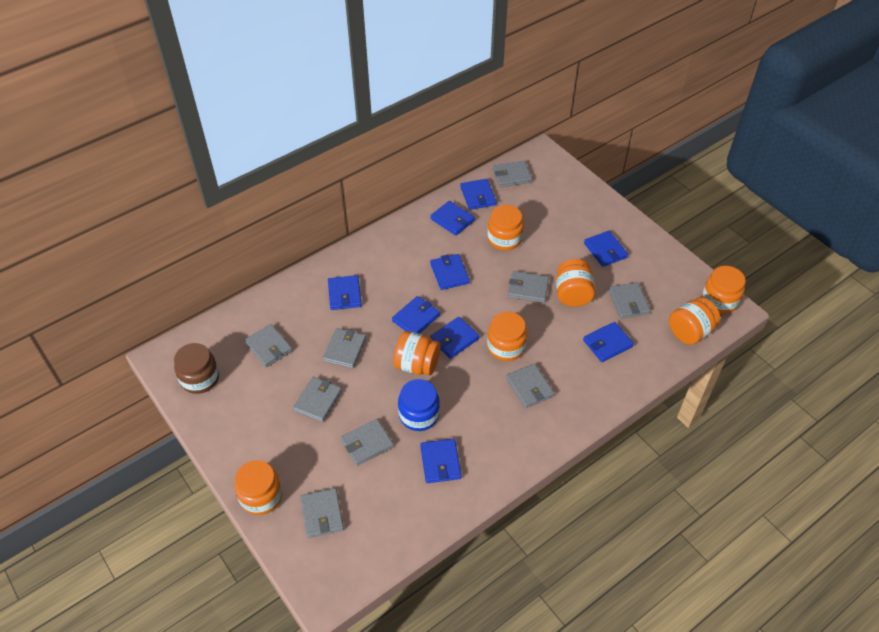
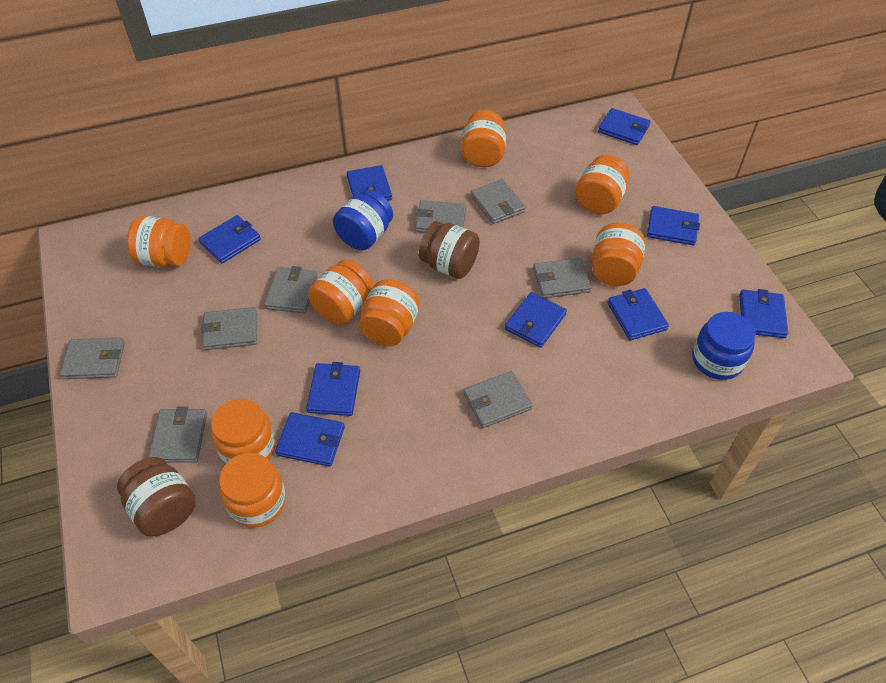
blue jar: [398,379,440,431] = 1 -> [333,189,393,250] [692,312,756,380] = 2
brown jar: [174,343,219,394] = 1 -> [117,457,196,536] [419,221,480,279] = 2
grey wallet: [244,324,293,367] [293,377,342,422] [300,488,344,538] [323,328,366,369] [340,419,394,466] [493,161,532,187] [506,363,554,408] [508,271,549,303] [608,282,650,319] = 9 -> [60,337,125,379] [148,406,207,463] [201,307,257,350] [264,266,317,313] [415,200,466,233] [463,371,533,428] [471,179,526,224] [533,258,591,298] = 8
orange jar: [235,460,282,515] [394,331,441,375] [487,205,524,250] [487,312,527,361] [556,259,595,307] [669,297,720,345] [702,266,746,314] = 7 -> [127,216,190,268] [211,399,275,464] [219,453,286,528] [308,260,373,325] [359,279,420,346] [461,110,506,167] [575,155,629,214] [592,223,645,286] = 8

